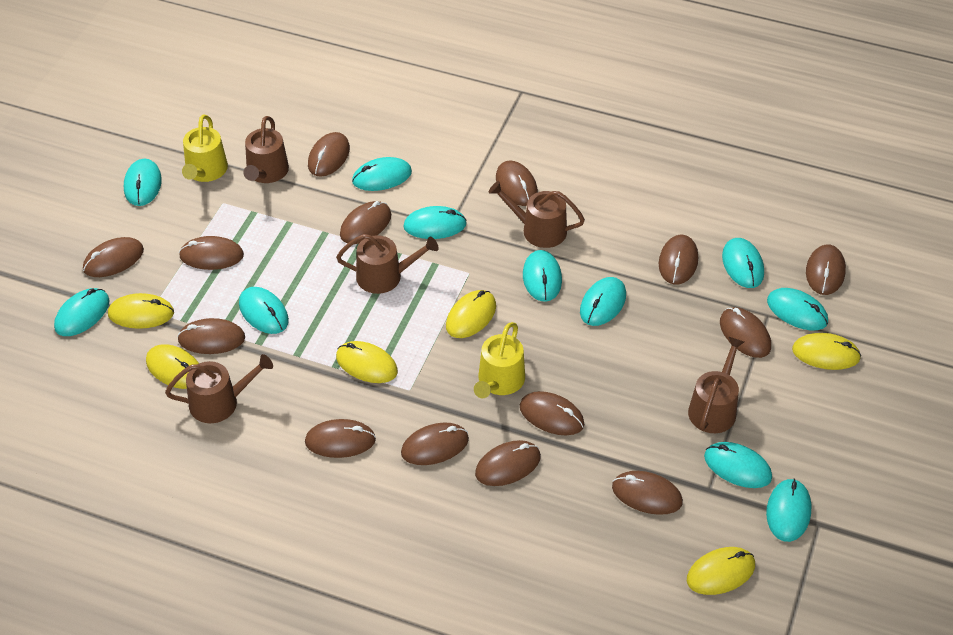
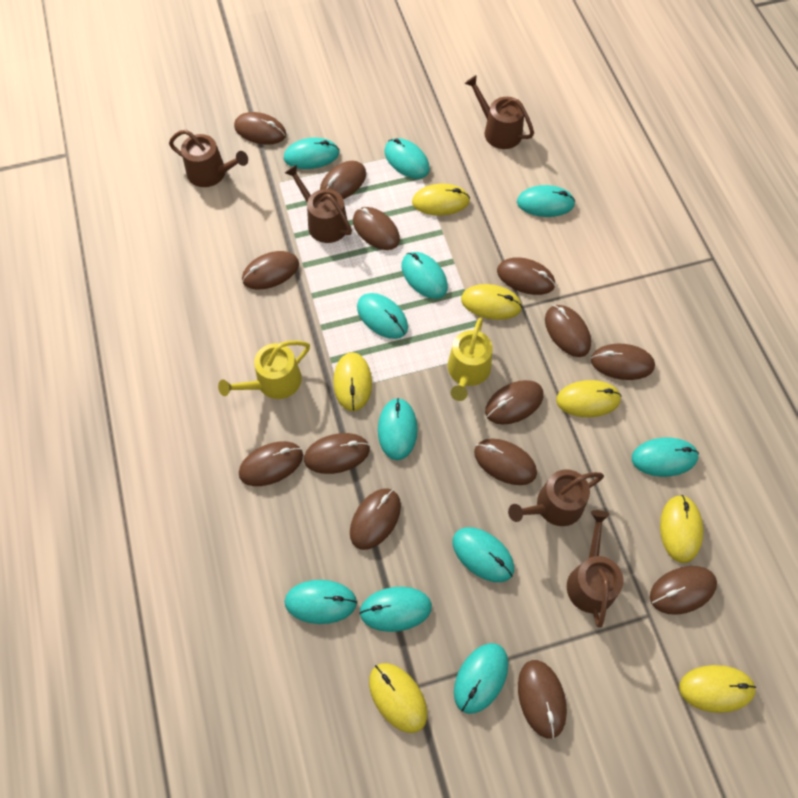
yellow mouse: [108,293,174,329] [146,344,199,389] [336,341,398,383] [446,290,496,338] [687,547,755,595] [792,333,861,370] = 6 -> [333,352,372,411] [369,663,427,733] [412,184,470,216] [461,284,522,320] [556,380,622,417] [660,495,703,563] [679,665,756,713] = 7

